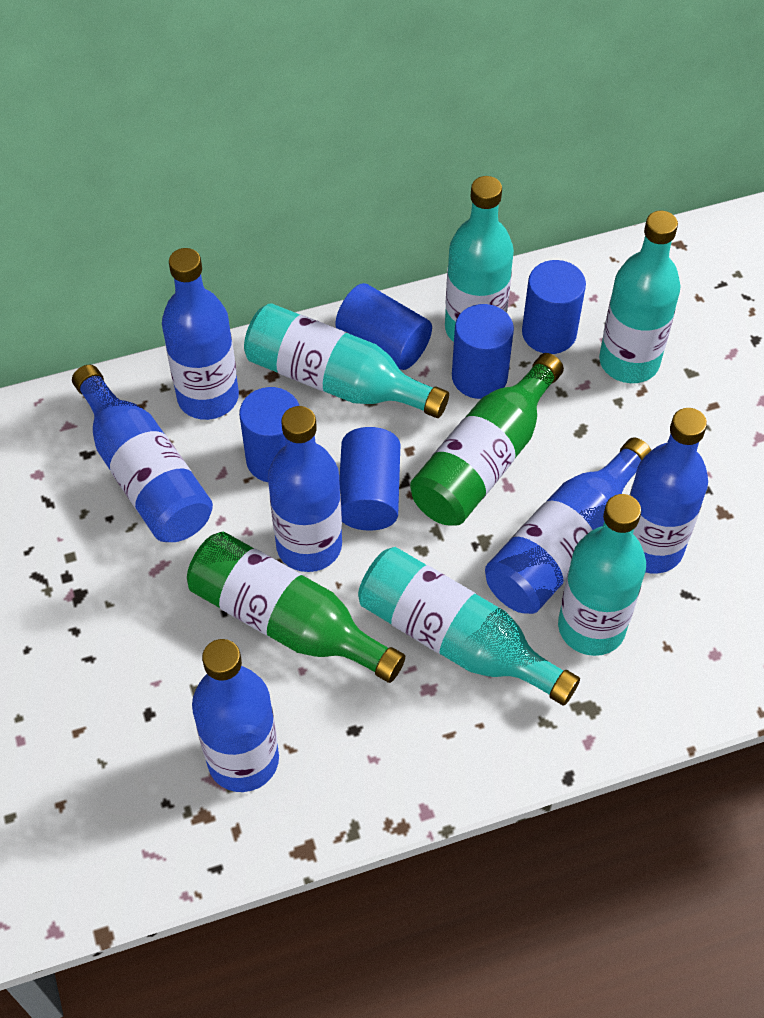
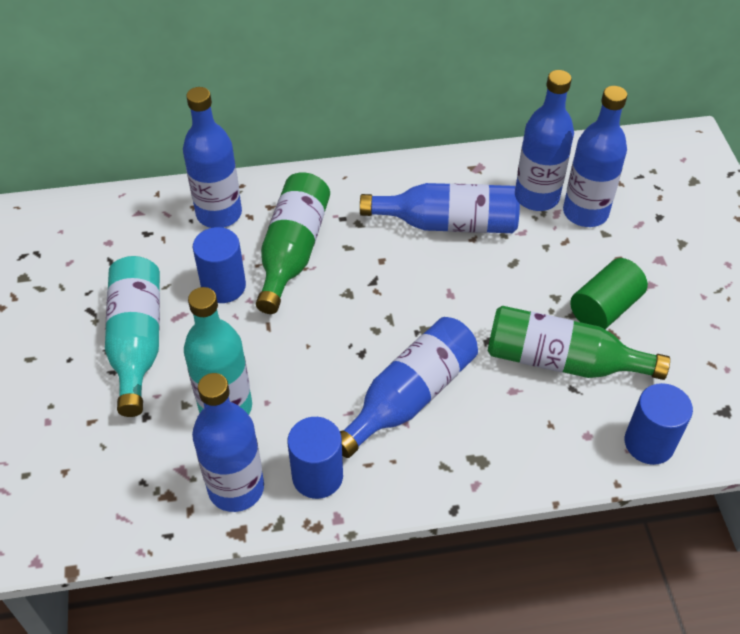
blue cylinder: [239,387,299,482] [335,283,432,370] [339,427,400,531] [452,304,514,399] [522,260,586,354] = 5 -> [193,227,246,303] [287,417,343,499] [625,383,693,465] = 3
green cylinder: none = 0 -> [570,258,648,329] = 1
turquoise bottle: [244,303,449,418] [358,547,580,706] [445,176,514,342] [558,494,646,656] [599,211,681,383] = 5 -> [105,256,160,417] [184,287,252,415] = 2

